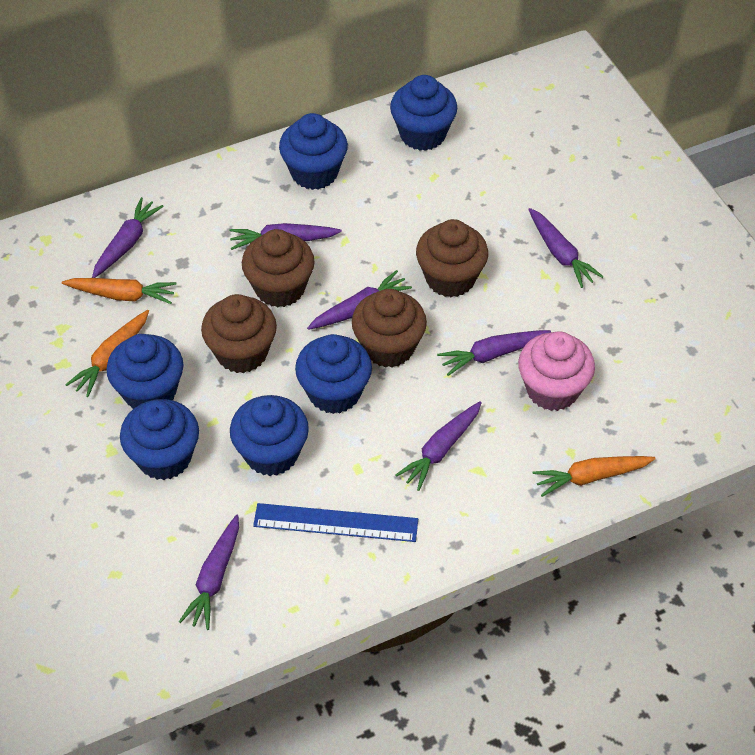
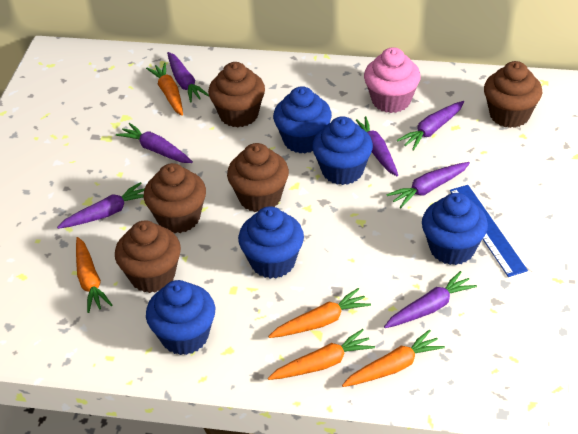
blue cupcake: [106,334,183,409] [120,399,199,480] [230,395,309,476] [279,113,348,190] [295,334,372,414] [390,75,457,151] = 6 -> [146,280,215,355] [238,206,304,279] [273,86,332,154] [312,116,373,185] [422,193,488,265] = 5
brown cupcake: [201,294,277,373] [242,229,315,307] [352,289,427,368] [416,219,488,297] = 4 -> [115,221,181,293] [144,163,206,233] [208,62,265,127] [227,143,289,212] [484,61,542,128] = 5
orange carrot: [62,278,176,304] [65,310,149,397] [533,456,656,497] = 3 -> [76,237,112,313] [146,63,183,116] [268,288,371,338] [268,329,375,380] [342,329,445,387] = 5

